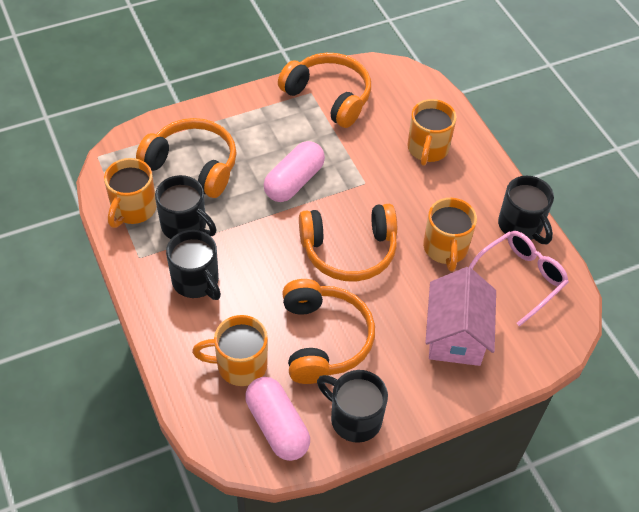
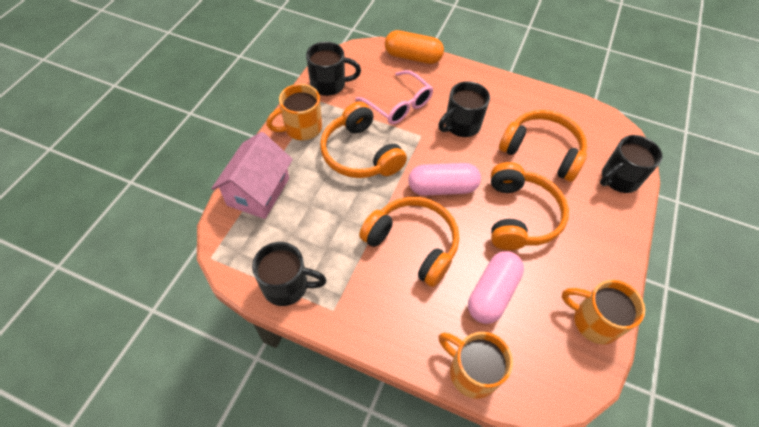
orange capsule: none = 0 -> [385,30,444,64] = 1
orange mug: [104,158,157,228] [192,315,268,386] [407,99,457,166] [423,198,477,271] = 4 -> [266,84,322,140] [438,332,513,399] [562,280,645,345] = 3

